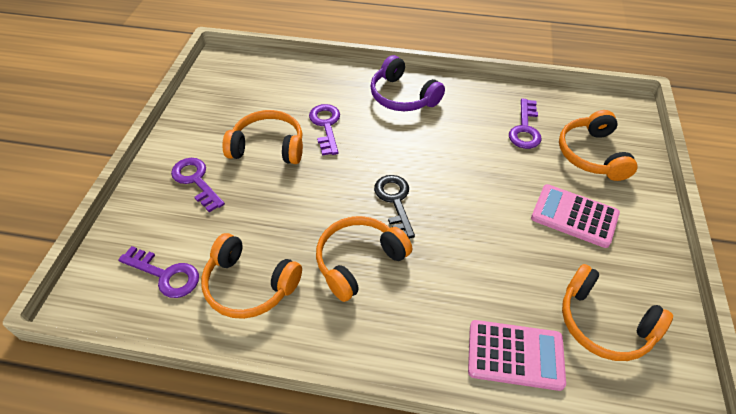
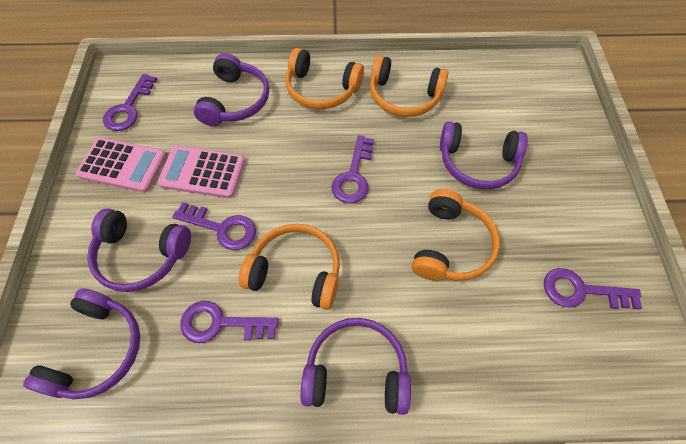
black key: [374,175,415,239] = 1 -> none = 0
orange headphones: [201,233,302,319] [222,110,303,164] [316,216,412,302] [559,110,638,181] [562,264,673,361] = 5 -> [239,224,340,310] [286,48,364,109] [370,55,449,117] [412,189,500,281] = 4
purple headphones: [370,55,445,111] = 1 -> [23,288,140,399] [87,208,191,292] [194,53,269,126] [300,318,411,415] [440,121,528,189] = 5
purple key: [118,246,199,298] [171,158,225,212] [309,104,340,156] [509,98,542,149] = 4 -> [103,74,157,131] [172,202,256,250] [180,301,279,343] [331,135,374,203] [544,268,642,310] = 5

